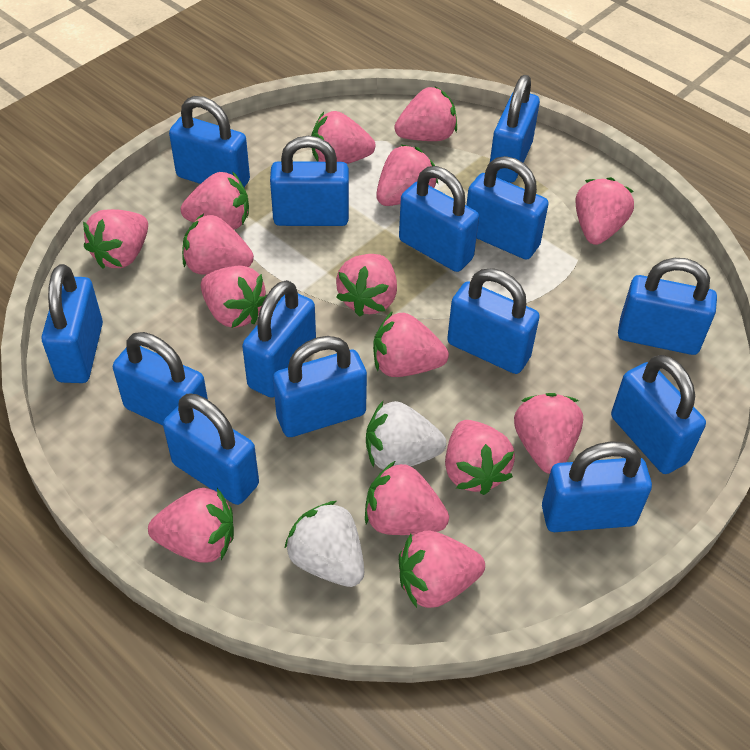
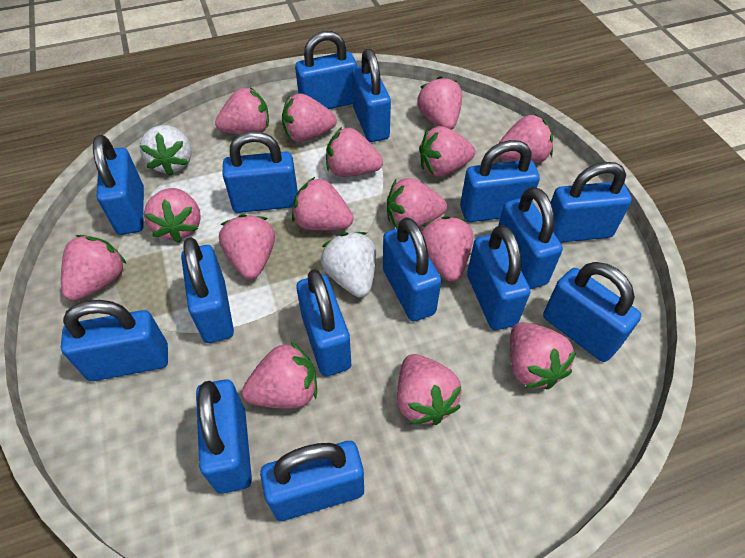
blue padlock: [42,264,103,383] [113,332,208,425] [163,394,259,505] [169,96,250,187] [242,280,316,398] [270,136,349,226] [273,336,367,437] [399,166,479,272] [447,268,540,374] [466,156,549,260] [490,75,540,182] [542,441,652,532] [611,355,706,474] [618,258,717,355] = 14 -> [61,300,168,381] [93,135,144,235] [181,237,234,343] [196,379,252,494] [223,131,298,213] [260,441,364,521] [295,31,357,109] [296,269,351,376] [352,49,391,142] [383,217,441,322] [460,140,540,222] [467,225,530,330] [498,187,563,289] [543,262,641,362] [551,162,632,243] = 15

